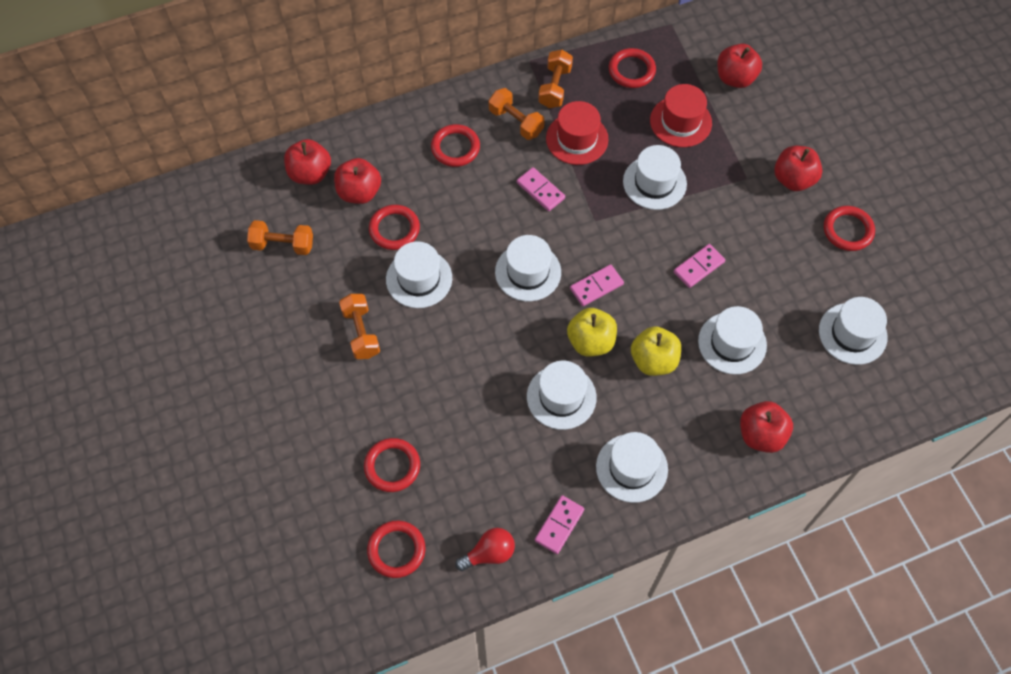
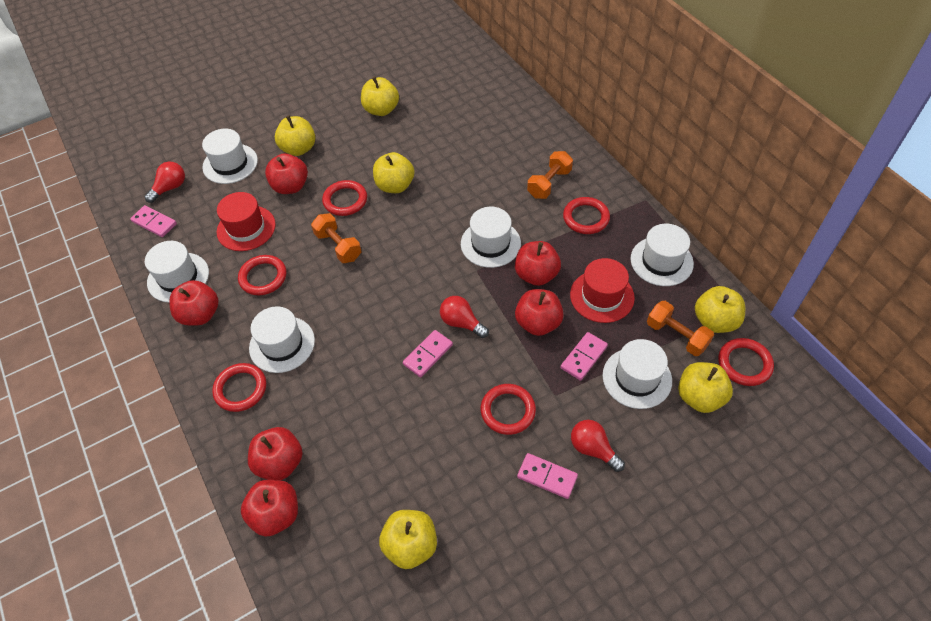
orange dumbbell: [247,220,313,255] [339,294,380,359] [489,88,545,140] [538,50,573,108] = 4 -> [311,213,361,263] [527,151,573,199] [647,301,714,356] = 3
red apple: [284,139,331,185] [334,158,381,204] [717,44,762,88] [740,401,793,453] [774,146,822,191] = 5 -> [169,280,218,326] [241,480,298,537] [248,427,303,480] [265,153,308,194] [515,241,561,286] [515,289,564,336] = 6
red light bulb: [455,528,515,571] = 1 -> [144,162,185,203] [440,296,489,338] [571,420,625,472] = 3
white hat: [386,241,452,308] [495,235,561,301] [527,361,597,430] [596,432,668,503] [623,145,687,210] [698,306,767,374] [819,297,888,365] = 7 -> [145,241,209,303] [202,129,258,184] [249,306,315,373] [461,207,521,268] [603,339,672,409] [631,224,694,286] = 6
yellow apple: [567,308,617,357] [631,326,681,376] = 2 -> [275,115,315,156] [361,76,399,116] [373,152,414,193] [379,510,437,569] [678,362,733,413] [695,286,745,333] = 6

